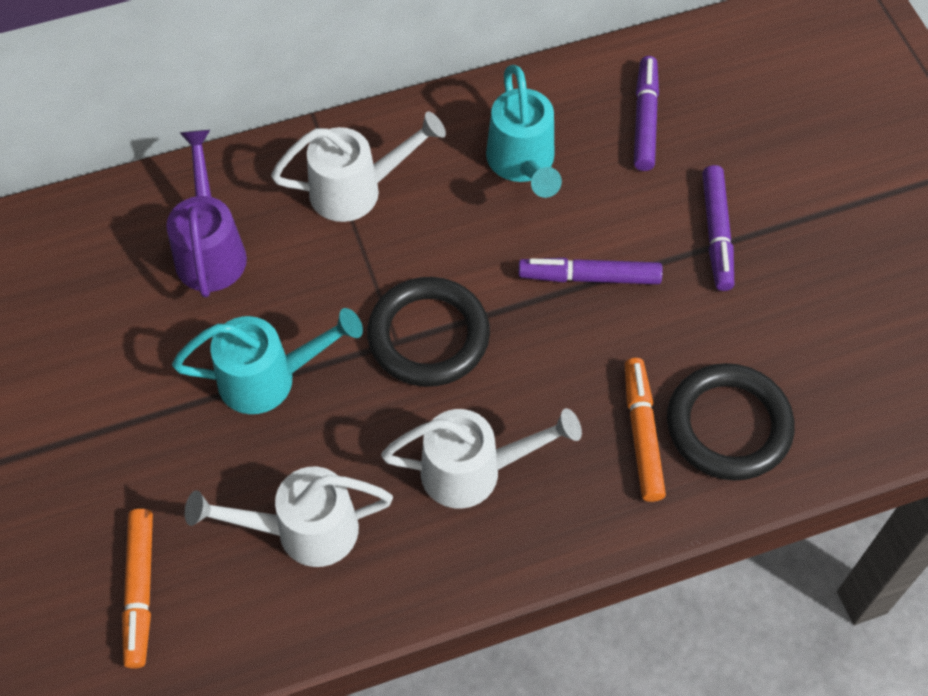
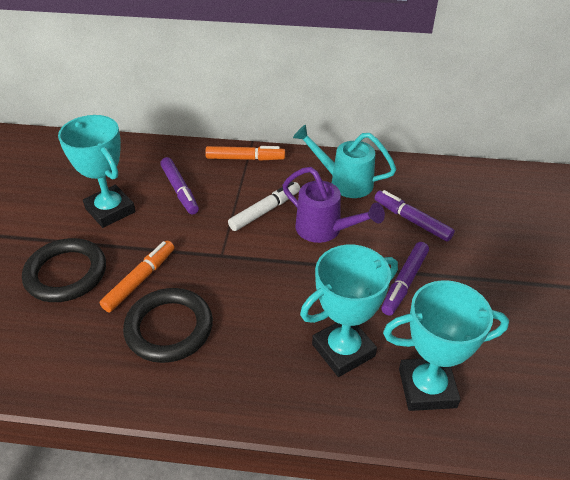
turquoise trophy: none = 0 -> [58,115,136,228] [300,245,398,377] [383,280,509,411] = 3
turquoise watering can: [172,308,363,414] [486,65,562,198] = 2 -> [293,125,396,198] = 1
white marker: none = 0 -> [228,182,300,231] = 1
white watering can: [185,467,393,567] [271,111,446,222] [381,408,582,509] = 3 -> none = 0

